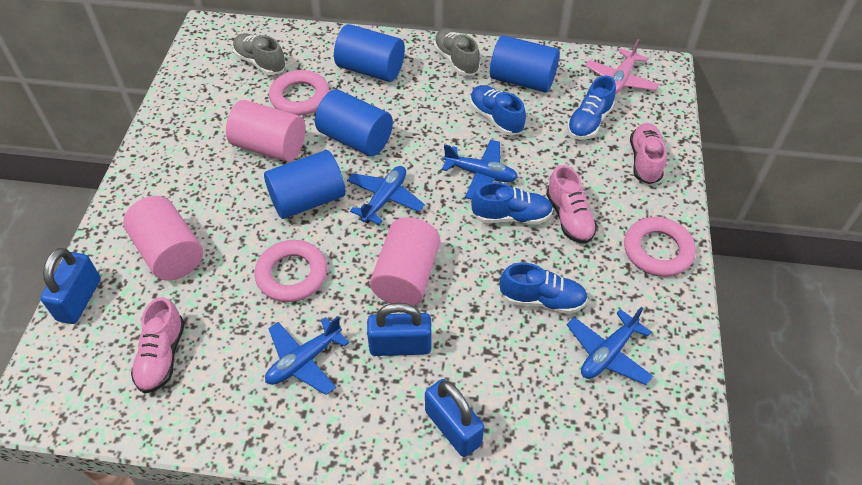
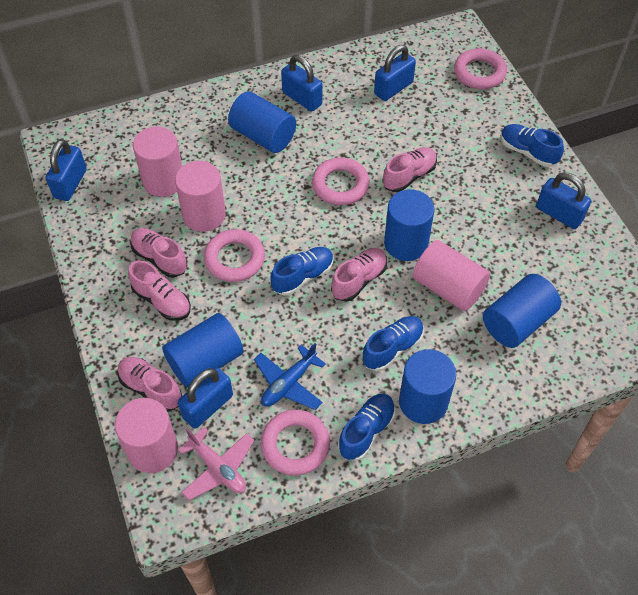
blue cylinder: [264,150,345,219] [315,89,393,156] [334,24,405,82] [490,35,560,93] = 4 -> [162,313,244,388] [228,91,296,153] [384,189,434,261] [399,349,457,424] [483,274,561,348] = 5
blue padlock: [40,248,101,324] [367,303,431,356] [425,379,484,457] = 3 -> [46,139,87,201] [178,368,233,428] [281,55,322,112] [374,45,416,101] [536,173,591,229] = 5
blue plane: [265,316,349,395] [347,166,425,225] [442,139,518,200] [567,307,653,385] = 4 -> [254,343,326,410] = 1
grey shoe: [233,33,286,75] [434,28,480,76] = 2 -> none = 0
pink cylinder: [123,196,203,281] [226,100,305,162] [370,217,440,306] = 3 -> [115,398,178,473] [133,127,182,197] [175,161,226,232] [413,240,490,311] = 4
pink ring: [254,240,327,302] [269,70,329,116] [624,217,696,277] = 3 -> [204,229,265,282] [261,410,330,476] [312,158,370,205] [454,48,507,89] = 4
pink shoe: [131,297,185,393] [546,165,597,244] [630,123,667,184] = 3 -> [117,357,182,412] [128,260,191,321] [130,228,187,278] [331,248,387,302] [382,147,437,192] = 5

